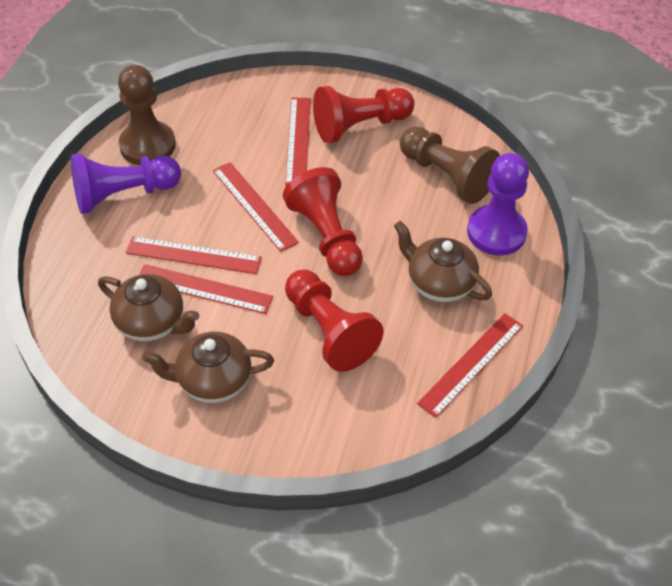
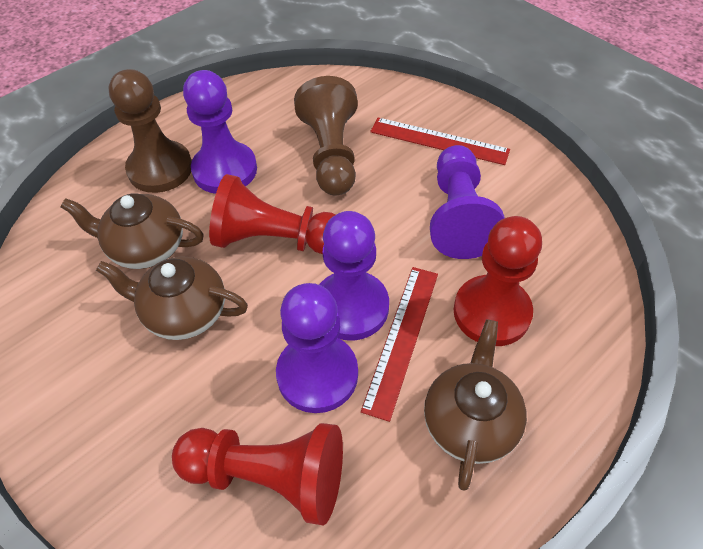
purple pawn: [71,153,181,214] [467,153,529,256] = 2 -> [183,70,257,194] [276,283,358,413] [319,211,389,341] [430,145,505,259] = 4
red ruler: [126,236,262,274] [139,264,273,314] [213,162,299,252] [285,98,311,186] [417,313,523,418] = 5 -> [361,267,438,422] [370,117,510,165] = 2

